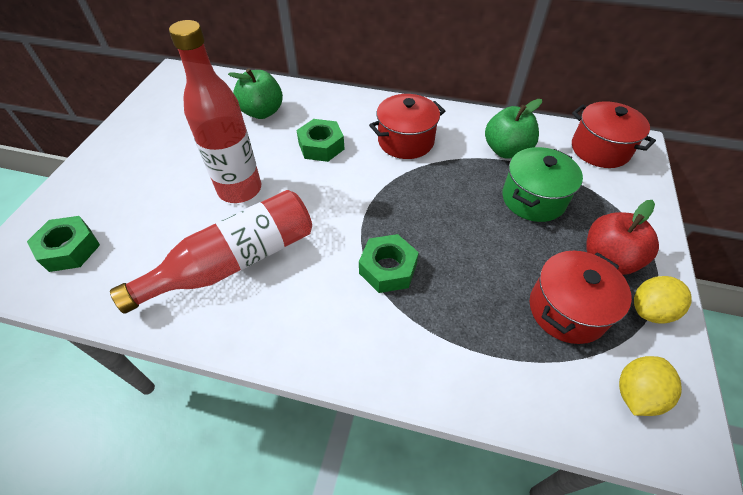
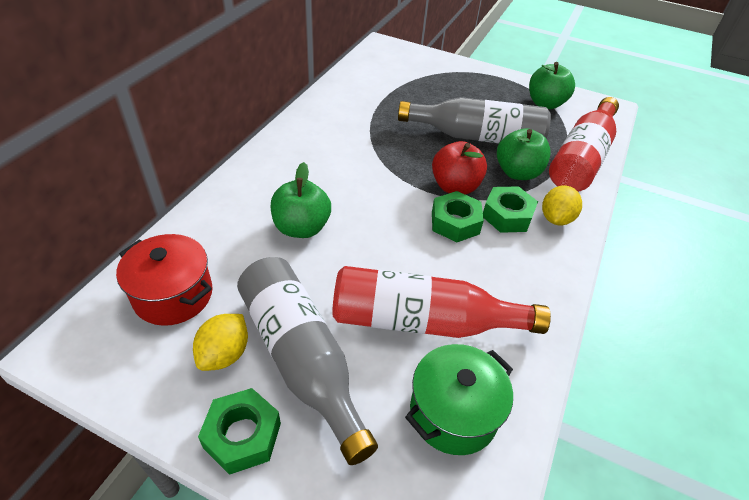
green apple: [228,68,283,119] [485,99,542,158] = 2 -> [271,162,331,238] [497,128,551,180] [529,62,575,109] = 3
grey bottle: none = 0 -> [237,257,378,465] [398,97,551,143] = 2
red pot: [369,94,445,159] [530,251,632,344] [572,101,656,168] = 3 -> [116,234,213,326] = 1

